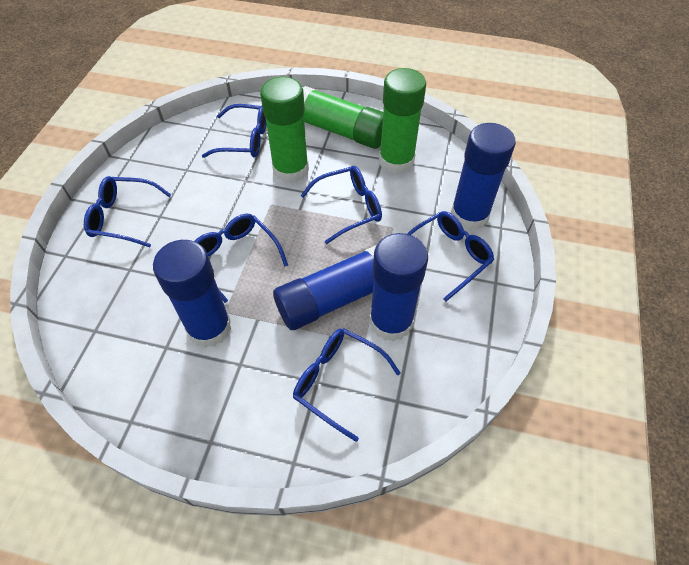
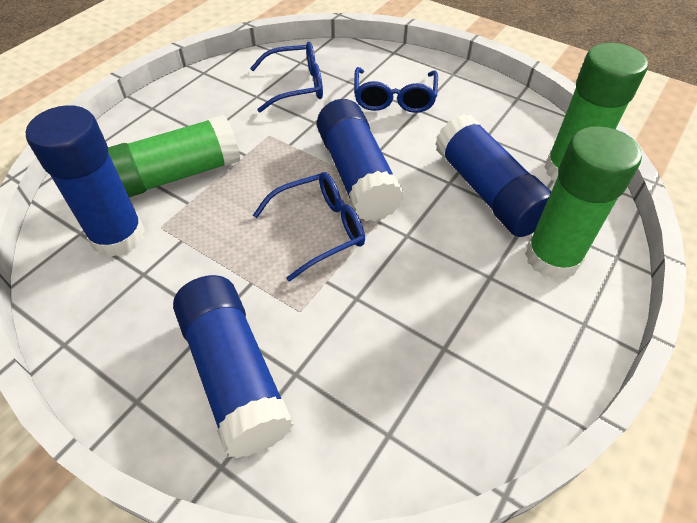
blue glasses: [84,176,171,247] [195,213,288,303] [202,104,267,158] [293,328,401,442] [300,166,382,244] [407,211,494,302] = 6 -> [250,42,323,112] [253,172,365,282] [354,67,438,113] = 3

